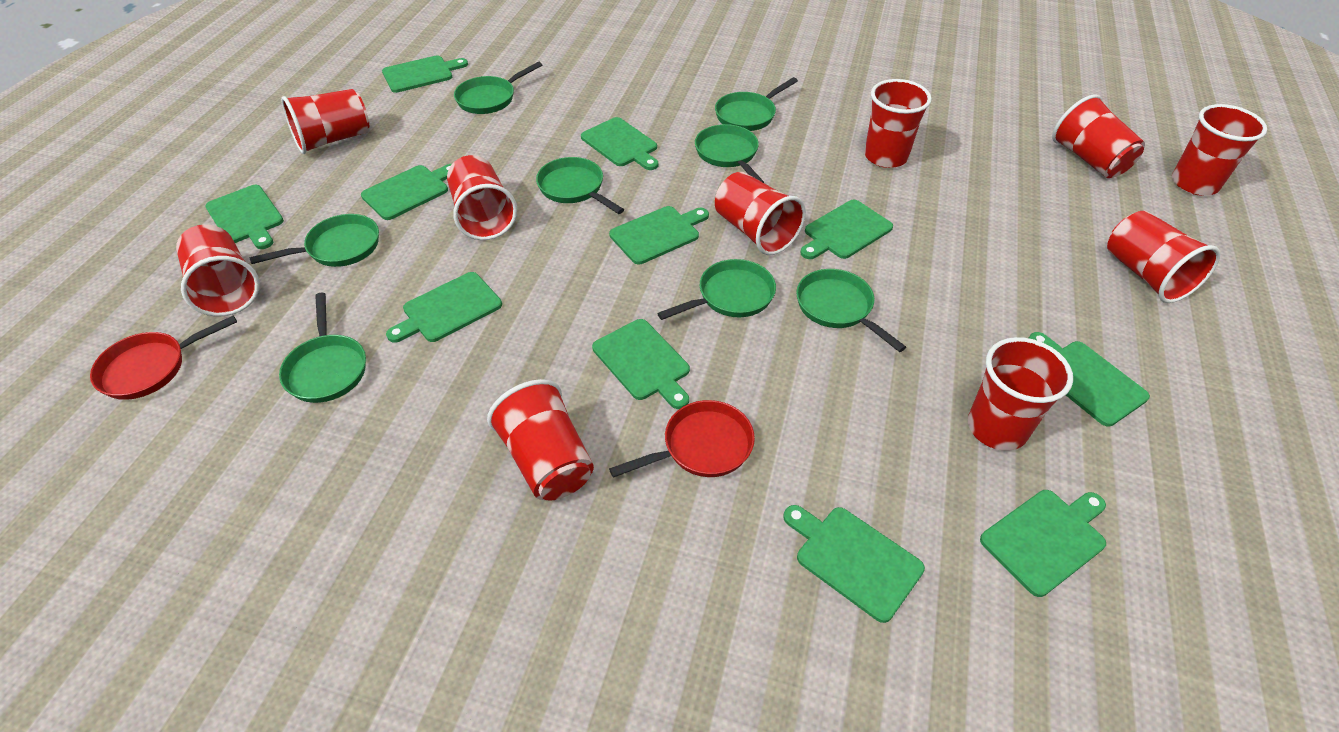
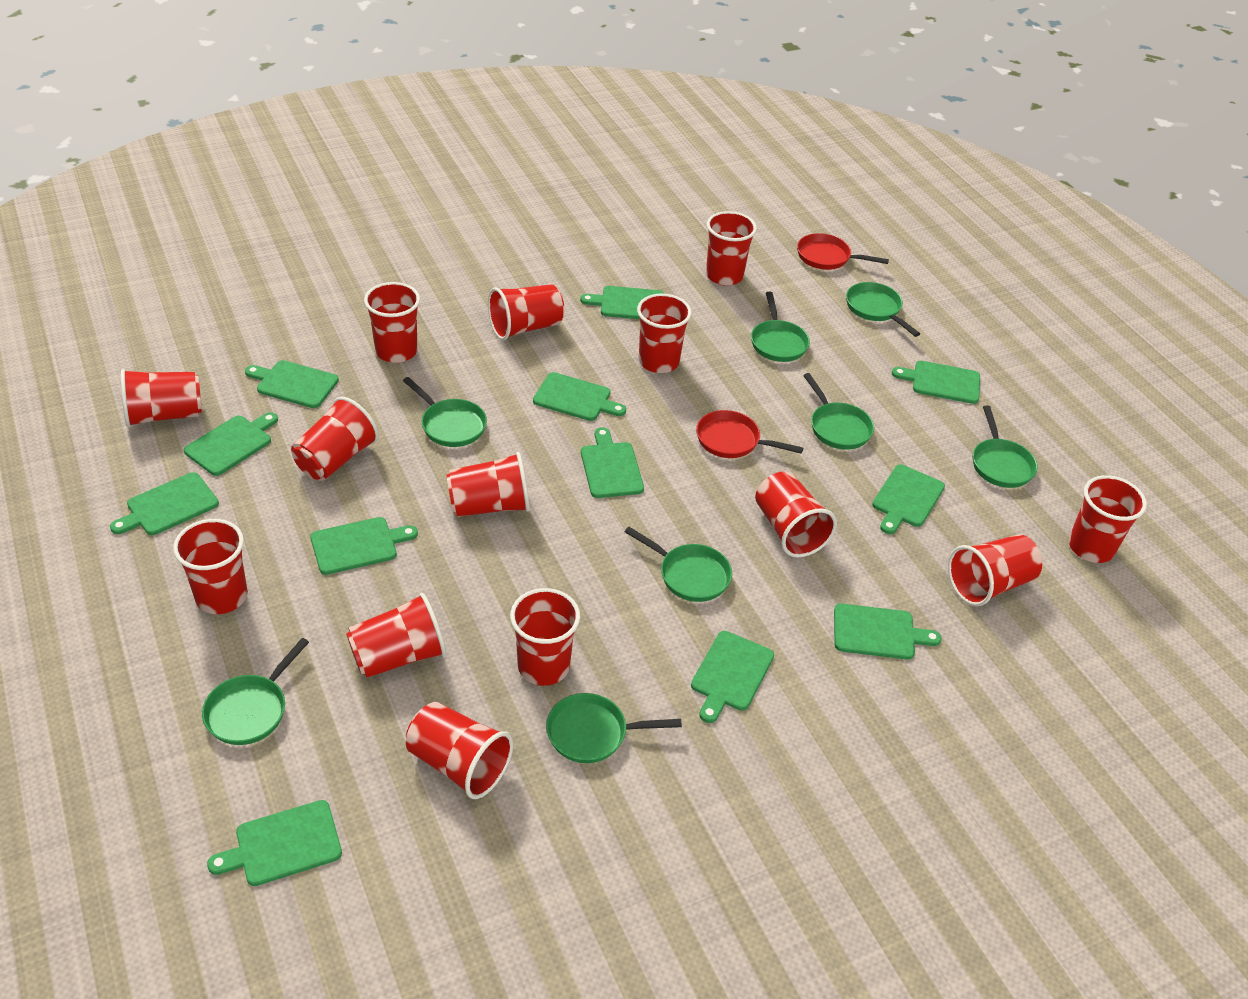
green cutting board: [205,185,284,249] [361,164,452,220] [382,55,468,93] [386,272,502,343] [581,117,659,170] [592,319,690,409] [609,206,709,264] [783,505,925,623] [800,200,893,259] [980,490,1106,597] [1029,332,1150,426] = 11 -> [110,472,219,535] [184,412,278,476] [207,800,342,886] [245,360,339,408] [311,517,418,575] [533,372,626,421] [580,286,664,319] [581,427,644,498] [691,631,774,723] [834,603,941,660] [872,465,945,534] [892,361,980,404] = 12
red cup: [176,225,260,317] [281,89,369,154] [447,155,517,240] [487,379,594,501] [715,172,806,255] [865,79,932,168] [968,337,1073,451] [1052,94,1145,178] [1107,210,1220,303] [1172,104,1267,196] = 10 -> [121,369,202,427] [173,519,248,614] [291,397,379,481] [346,593,446,678] [364,282,420,363] [406,702,513,799] [447,452,530,517] [488,284,564,340] [510,588,580,686] [637,293,692,373] [706,211,757,286] [755,471,837,558] [948,534,1042,606] [1069,475,1147,563] = 14

